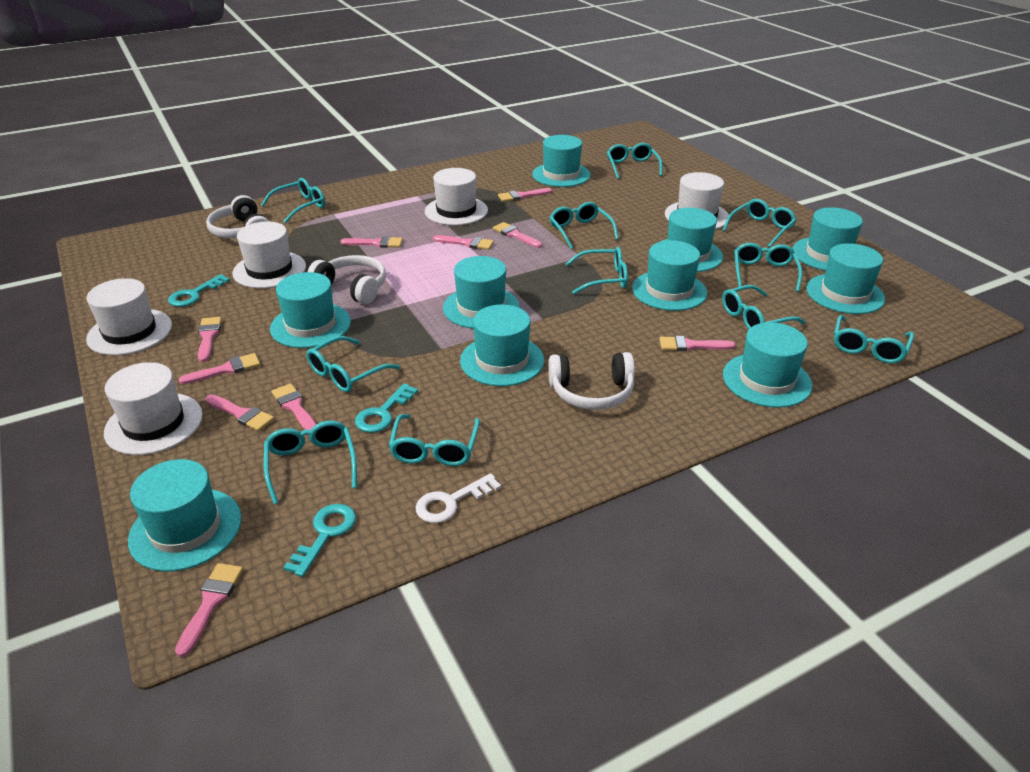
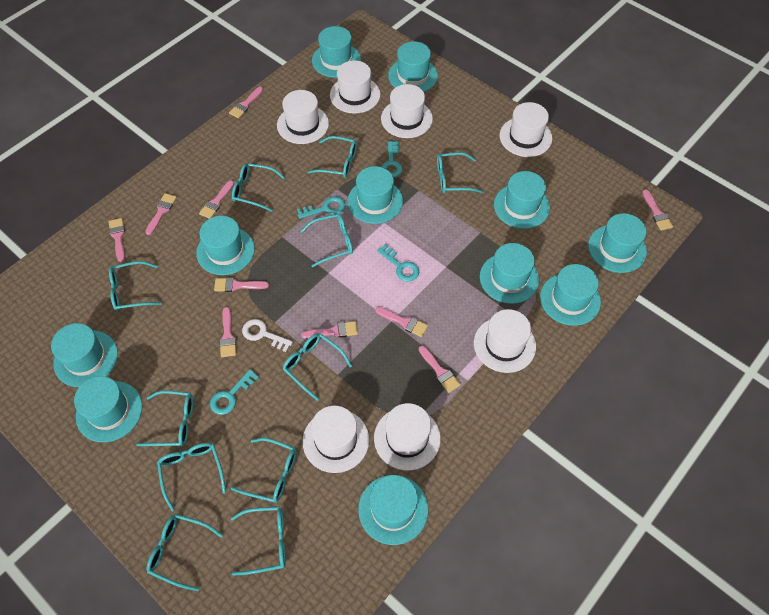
turquoise hat: [128,459,241,571] [270,272,351,348] [443,256,520,329] [460,304,544,386] [532,135,591,187] [632,240,707,311] [660,208,723,272] [723,322,812,408] [793,207,863,271] [806,243,885,314] = 10 -> [51,323,118,387] [74,376,142,442] [196,216,255,275] [312,26,361,78] [347,166,403,224] [358,475,428,545] [388,41,438,92] [480,243,539,304] [494,171,550,229] [540,264,601,326] [588,213,647,273] = 11
turquoise key: [168,274,230,307] [283,504,356,577] [355,383,418,433] = 3 -> [210,369,259,415] [297,196,345,219] [377,244,419,281] [381,141,402,178] = 4
white hat: [86,278,172,355] [104,362,203,455] [232,222,306,288] [425,168,488,225] [665,172,729,229] = 5 -> [277,90,329,144] [302,406,369,473] [330,60,380,114] [374,403,441,471] [381,84,433,138] [474,309,536,373] [500,102,552,157] = 7
white headphones: [206,195,269,238] [308,255,386,305] [548,352,635,410] = 3 -> none = 0

